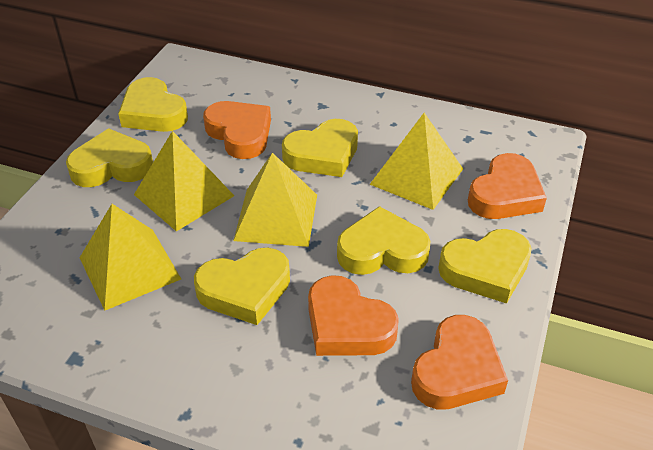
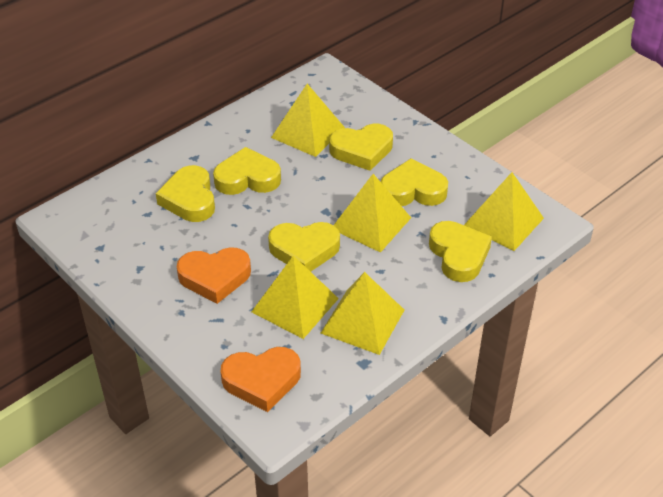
orange heart: [203,101,271,159] [308,275,399,356] [411,315,508,410] [468,153,547,219] = 4 -> [177,247,251,304] [221,347,301,412] = 2
yellow pyramid: [80,204,181,311] [134,131,234,231] [233,153,317,247] [370,113,463,210] = 4 -> [251,256,339,339] [271,84,345,157] [321,272,404,355] [334,174,411,253] [464,172,544,251] = 5

